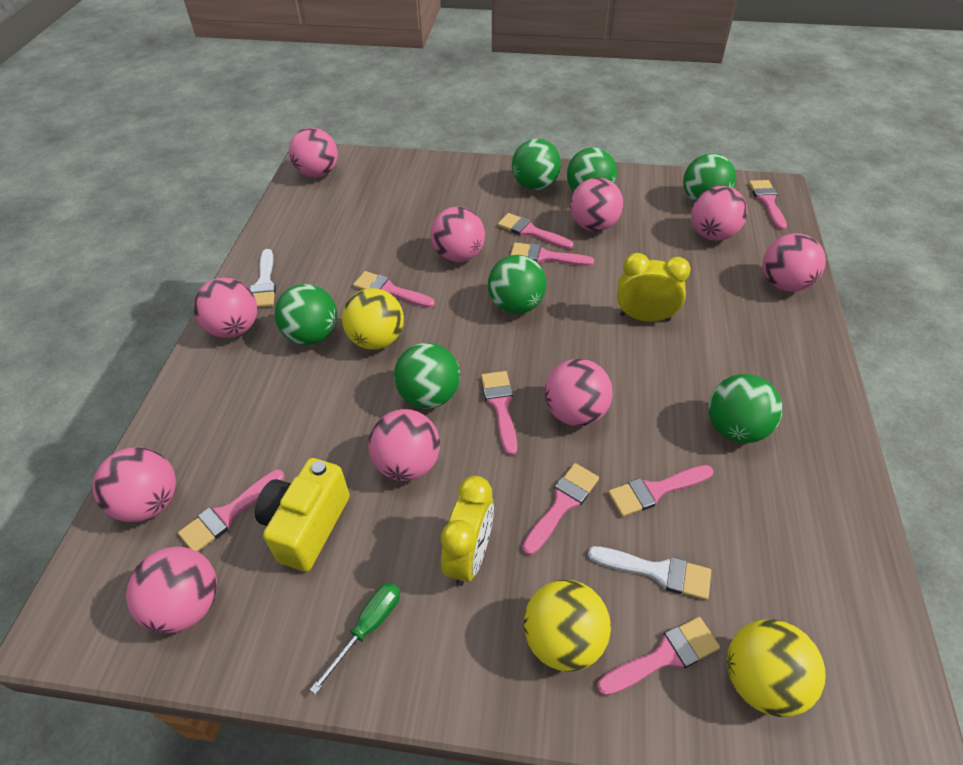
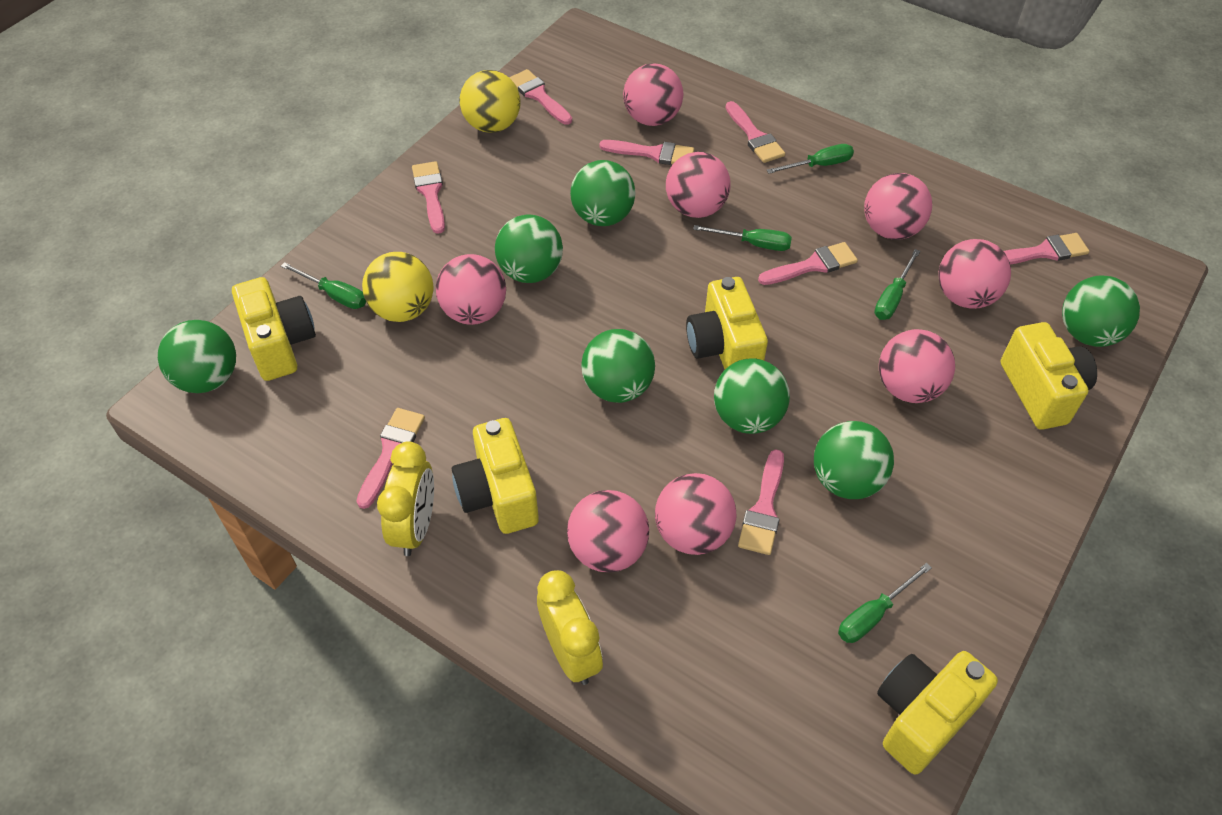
green screwdriver: [310,583,400,695] = 1 -> [281,262,366,309] [693,225,792,251] [767,144,854,174] [838,563,932,643] [874,249,920,320] = 5
pink ball: [93,447,176,522] [126,547,217,633] [193,278,257,338] [289,128,338,178] [368,409,440,481] [431,207,485,262] [544,359,613,426] [570,178,623,231] [691,186,748,241] [763,234,826,292] = 10 -> [436,254,506,325] [567,490,649,573] [623,63,683,126] [655,473,736,555] [666,152,731,218] [864,173,932,239] [879,329,955,403] [938,239,1011,309] = 8
pink brush: [178,469,285,552] [353,271,435,308] [481,371,517,456] [498,213,573,249] [510,242,594,266] [522,463,599,555] [597,617,720,696] [608,465,714,517] [749,180,787,230] = 9 -> [356,408,425,509] [412,161,445,234] [509,69,572,125] [599,140,694,165] [725,101,785,163] [738,449,784,555] [758,242,858,285] [1004,233,1089,265] = 8
white brush: [250,249,276,307] [588,546,711,600] = 2 -> none = 0
yellow ball: [342,288,404,350] [523,580,611,672] [727,619,826,717] = 3 -> [362,252,434,322] [459,70,520,133] = 2
yellow camera: [255,458,350,572] = 1 -> [232,277,316,381] [452,418,539,534] [686,277,768,369] [877,651,998,774] [1001,322,1097,430] = 5

